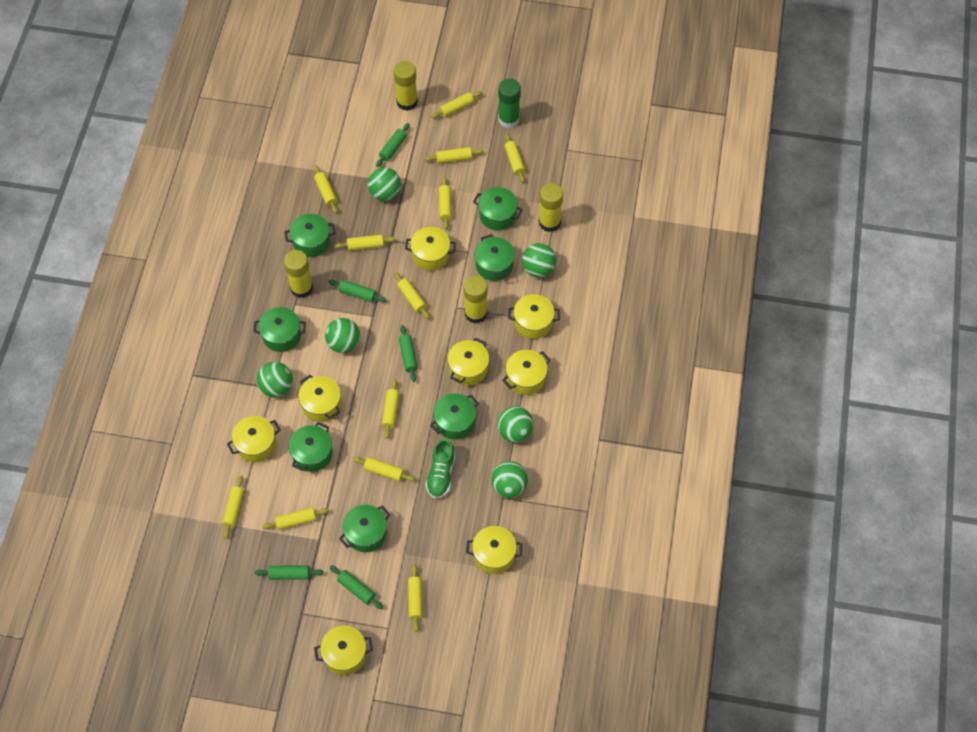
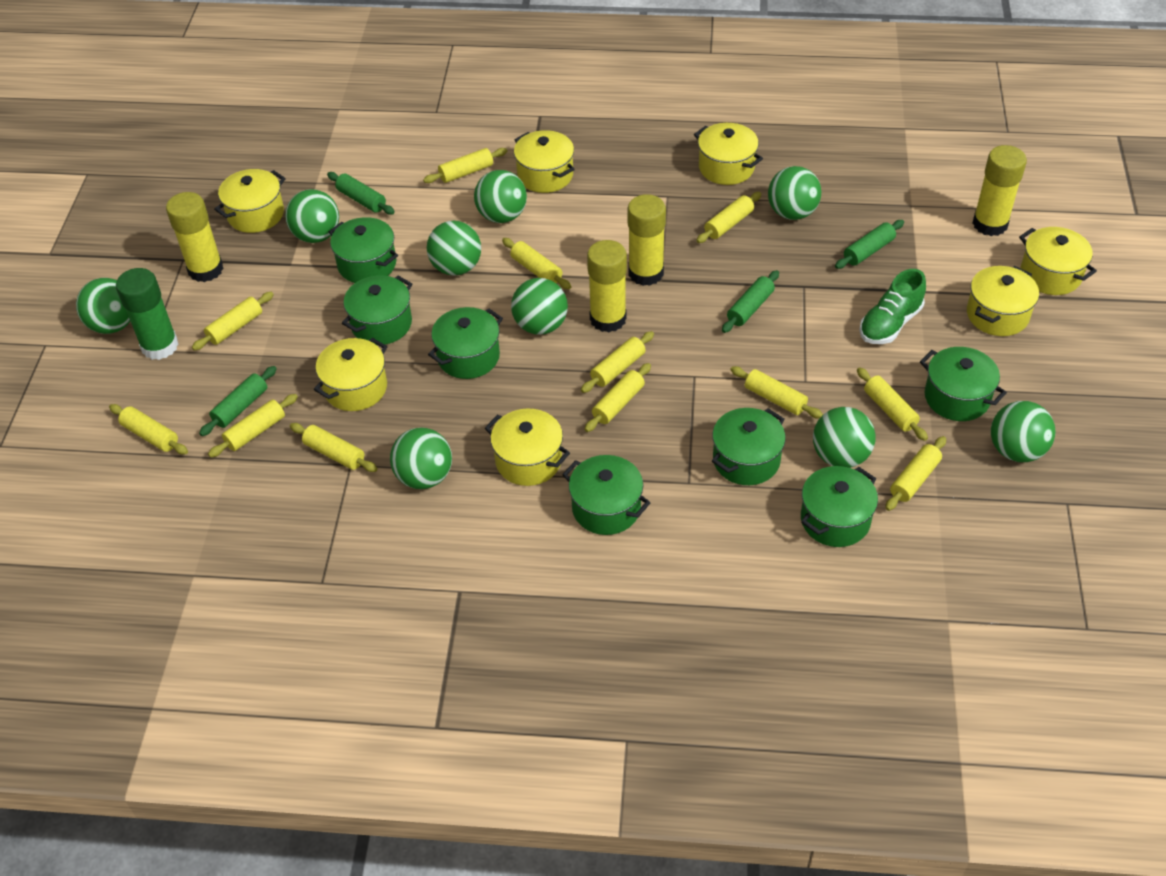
green ball: [257,362,293,398] [325,318,360,353] [368,167,401,201] [491,461,528,498] [497,406,534,443] [522,243,556,278] = 6 -> [76,278,130,334] [285,189,339,243] [390,427,452,489] [427,221,481,276] [474,170,527,223] [511,278,568,335] [768,166,821,220] [813,407,876,468] [991,401,1055,462] = 9
green rolling pin: [254,566,323,580] [328,280,387,302] [330,565,383,609] [376,123,410,167] [399,325,418,382] = 5 -> [199,366,277,436] [327,172,395,215] [722,270,779,333] [835,220,904,269] = 4
yellow pot: [227,416,281,462] [298,375,341,422] [314,625,373,675] [405,227,456,271] [447,338,489,386] [466,526,522,574] [502,350,550,395] [508,294,560,339] = 8 -> [214,169,286,233] [314,338,387,411] [485,409,570,486] [514,130,575,193] [694,123,763,185] [967,266,1039,336] [1019,227,1097,295] = 7

